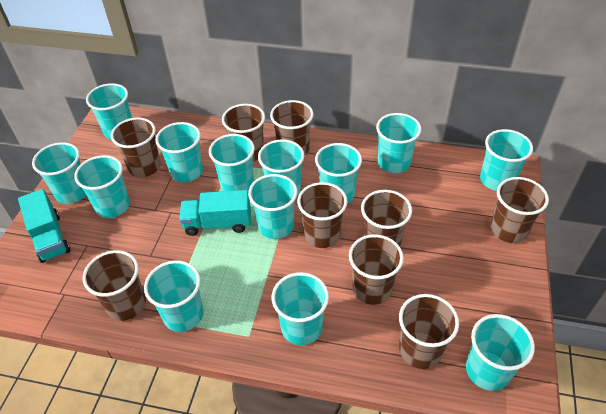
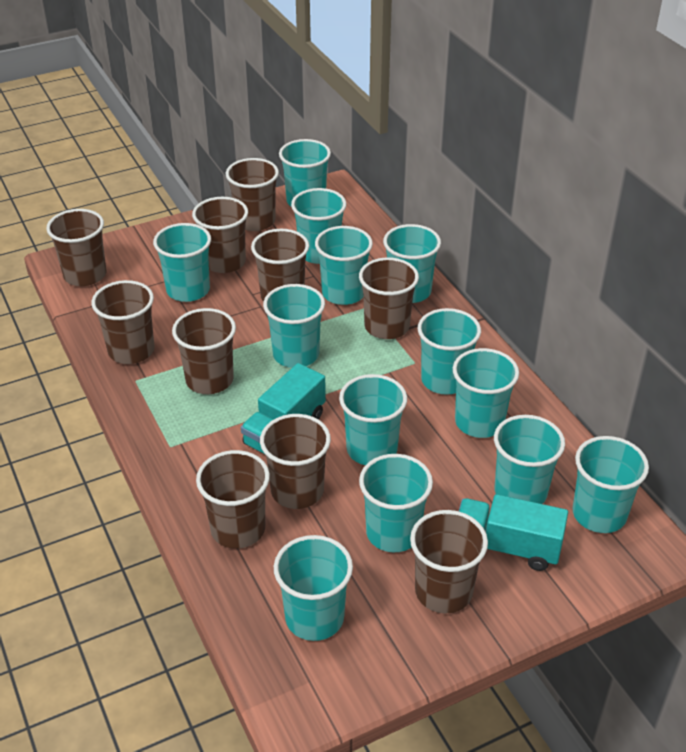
brown cup: [83,250,146,321] [111,118,161,177] [222,104,265,162] [270,100,314,156] [297,182,347,248] [349,234,404,305] [361,190,412,246] [399,294,459,369] [490,177,549,243] = 9 -> [46,209,106,286] [92,280,155,364] [172,308,236,394] [192,197,248,273] [196,450,270,549] [226,158,279,231] [251,229,309,301] [260,414,331,509] [359,257,419,339] [410,510,488,613] = 10

